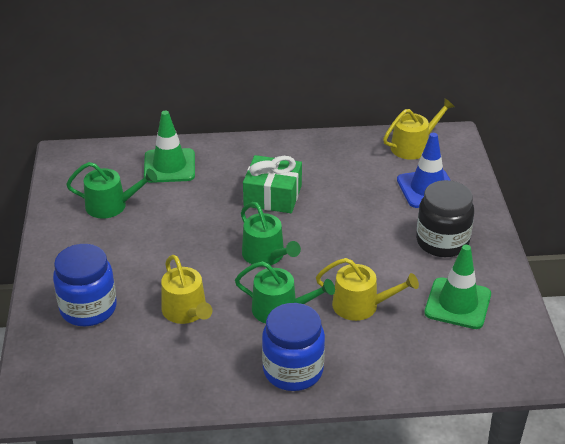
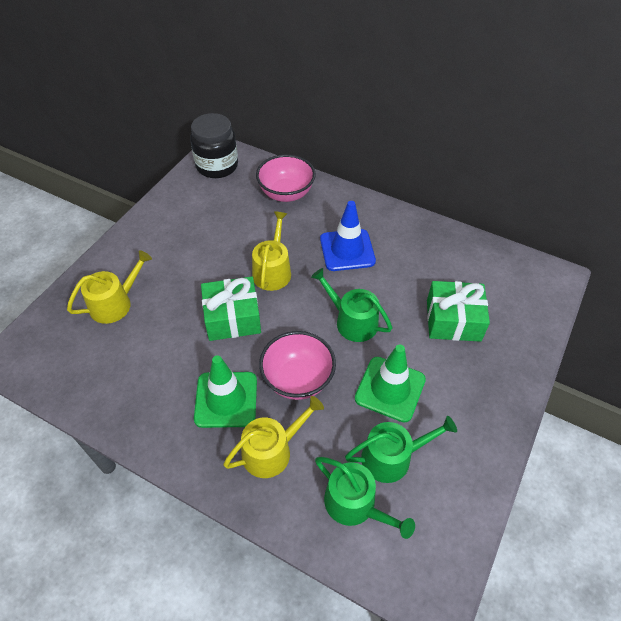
blue jar: [53,244,117,326] [262,303,325,391] = 2 -> none = 0
green gift: [243,155,302,213] = 1 -> [201,277,261,341] [427,281,490,342] = 2
pink bowl: none = 0 -> [256,154,316,202] [259,331,336,400] = 2

